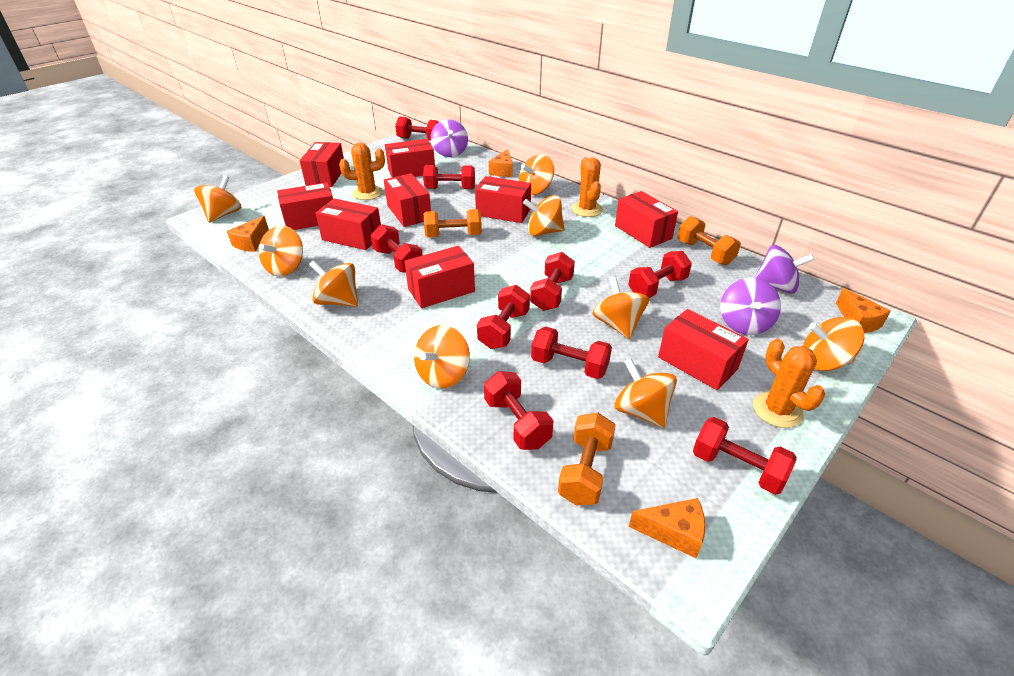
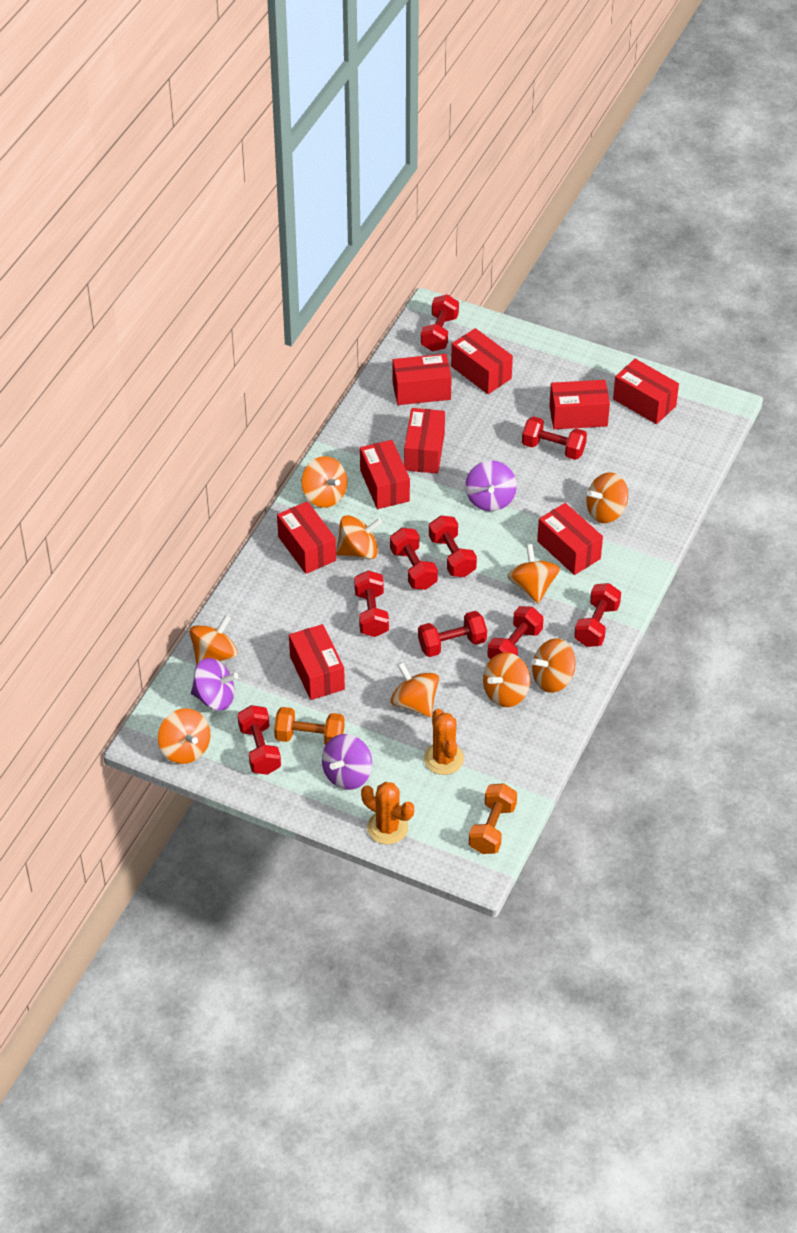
orange cactus: [339,143,385,200] [572,157,603,217] [753,339,825,428] = 3 -> [361,782,414,845] [424,709,464,775] = 2
orange cheese: [227,216,269,252] [489,149,513,177] [629,498,705,558] [836,288,891,333] = 4 -> none = 0
orange dumbbell: [424,209,482,237] [558,413,616,506] [677,216,741,265] = 3 -> [274,707,345,745] [469,783,517,854] = 2

